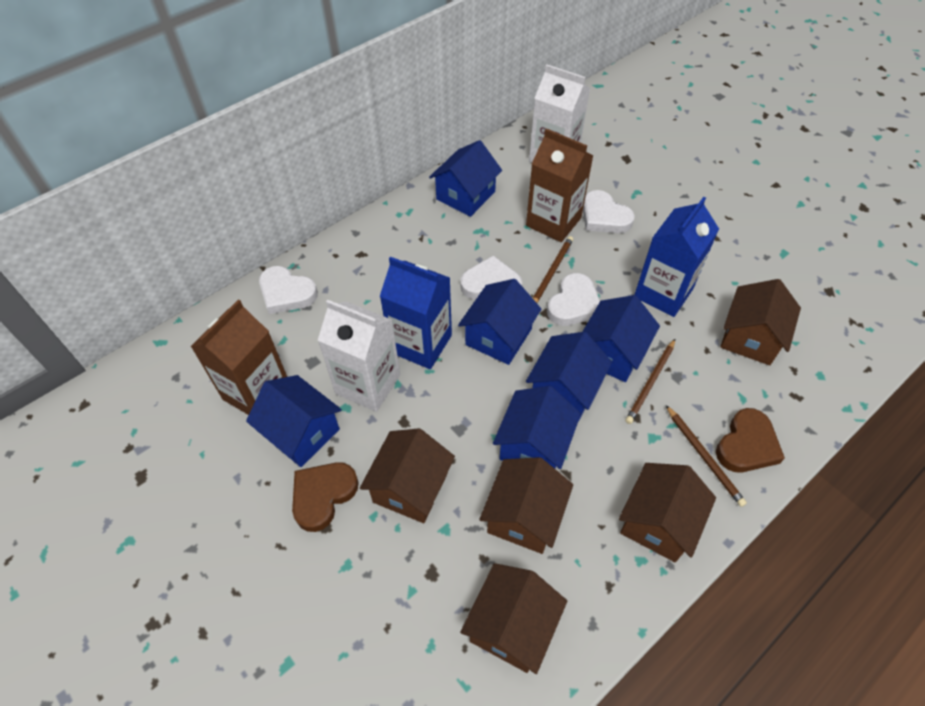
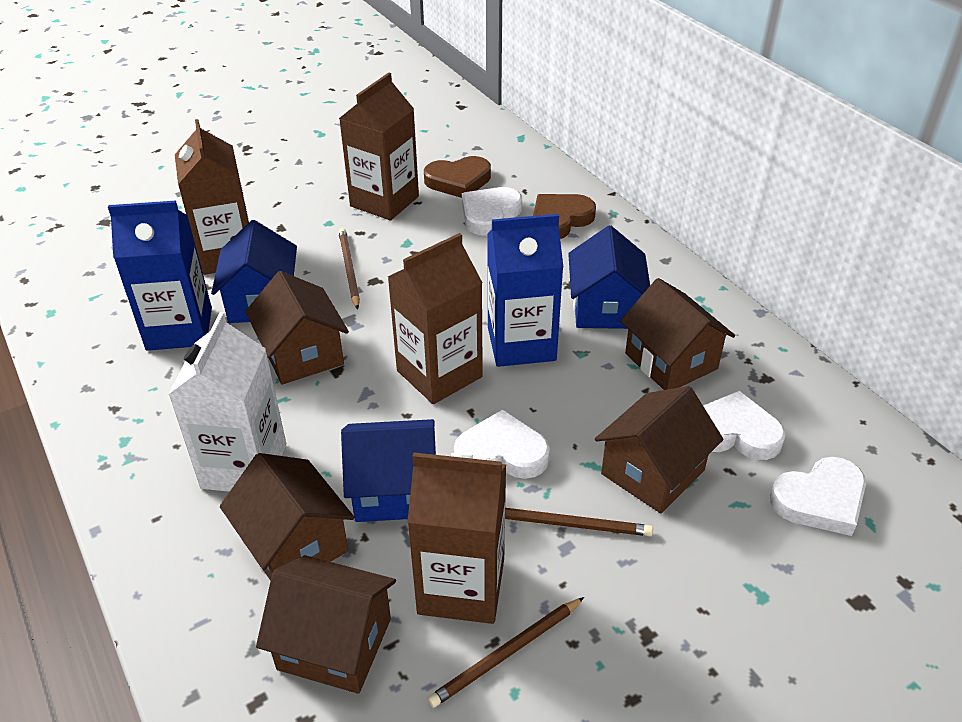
blue house: [246,375,342,467] [429,140,502,217] [458,279,541,365] [493,386,581,469] [526,332,612,420] [582,295,660,382] = 6 -> [211,220,297,323] [341,419,436,522] [568,225,650,329] = 3
brown carton: [191,300,287,415] [526,128,594,242] = 2 -> [175,119,249,275] [339,72,419,221] [388,233,483,404] [407,452,506,624] = 4
white carton: [318,300,400,412] [529,64,590,163] = 2 -> [168,312,286,492] = 1

